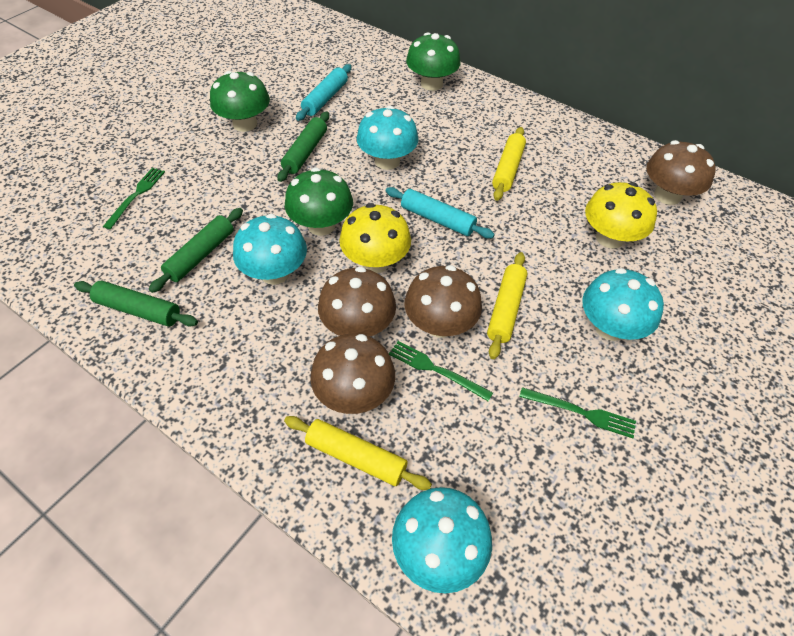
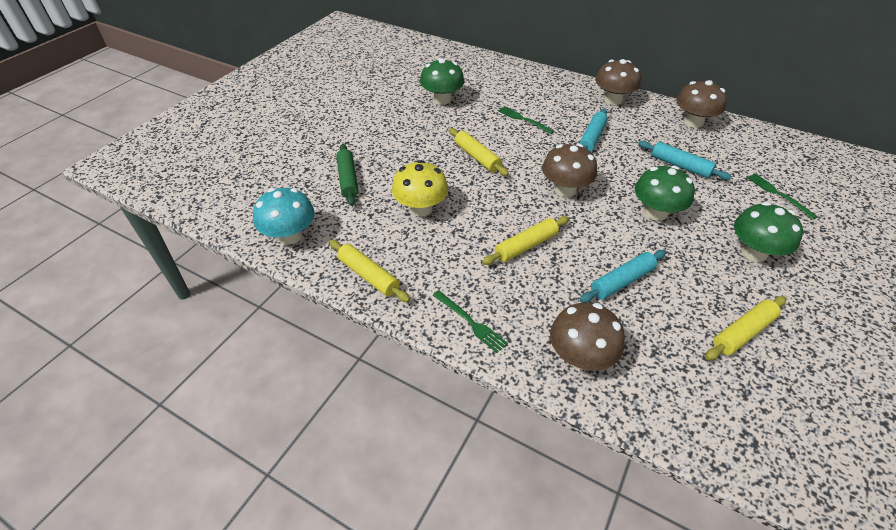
green rolling pin: [74,281,198,326] [149,208,243,293] [277,112,329,182] = 3 -> [336,144,358,206] = 1
turquoise mushroom: [233,214,307,285] [357,106,419,170] [392,487,492,593] [582,268,664,341] = 4 -> [253,188,315,245] = 1
turquoise rolling pin: [296,64,351,121] [386,187,495,239] = 2 -> [579,109,608,152] [580,250,666,303] [638,141,732,180] = 3
yellow mushroom: [339,203,411,273] [585,182,657,249] = 2 -> [392,160,448,217] = 1
yellow rolling pin: [284,416,432,490] [487,252,527,359] [492,127,526,201] = 3 -> [329,240,410,302] [449,128,509,176] [482,216,569,265] [705,296,786,360] = 4

